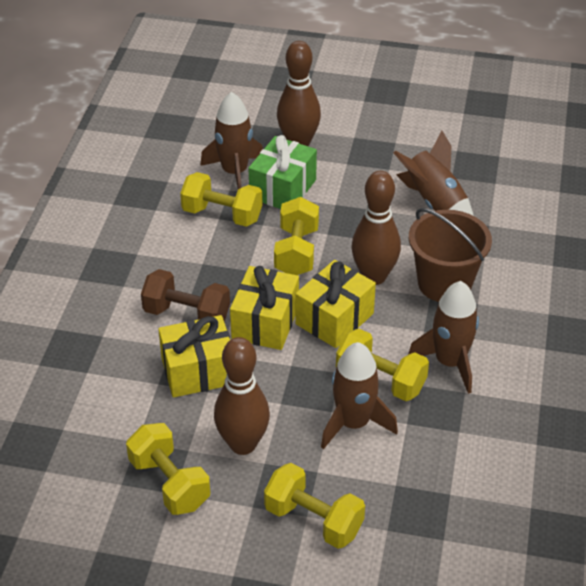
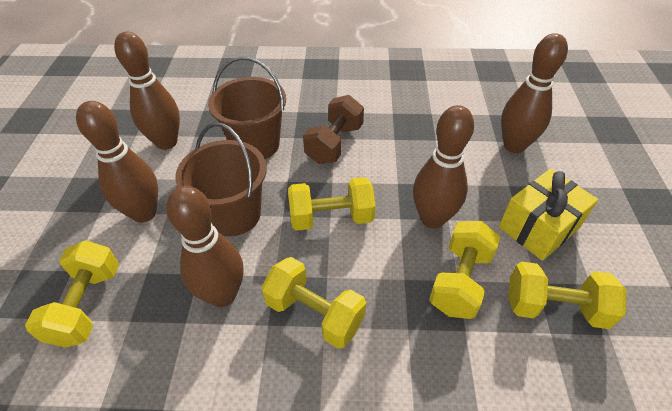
brown bowling pin: [214,337,270,455] [277,41,321,146] [352,171,401,285] = 3 -> [76,101,158,223] [114,32,180,150] [166,186,243,307] [413,105,474,229] [501,33,568,153] = 5
brown bucket: [409,208,492,302] = 1 -> [175,122,267,236] [208,57,286,159] = 2
brown rocket: [200,92,263,189] [321,342,398,449] [393,131,474,216] [408,281,479,394] = 4 -> none = 0
green gift: [248,135,317,209] = 1 -> none = 0
yellow gift: [158,315,230,398] [230,266,299,350] [295,260,376,348] = 3 -> [499,169,598,261] = 1

